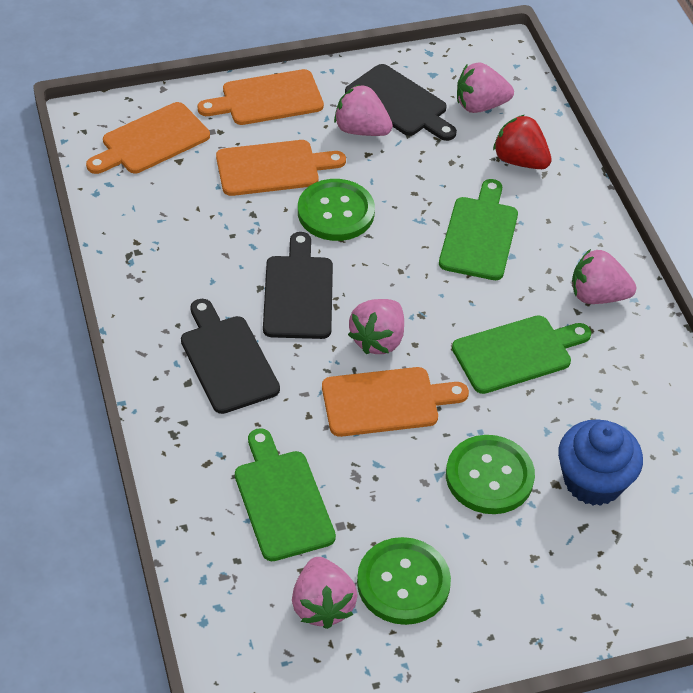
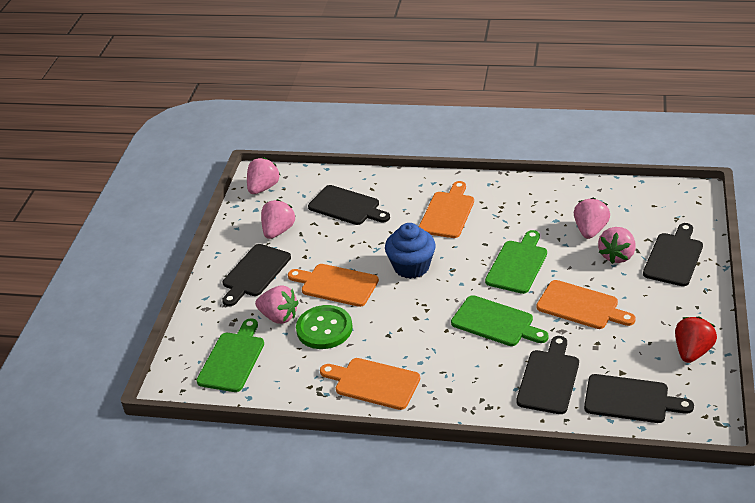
black cutting board: [181,299,280,414] [263,232,333,339] [345,64,457,141] = 3 -> [222,244,291,307] [308,185,390,225] [516,336,579,414] [584,374,694,423] [643,223,703,286] = 5
green button: [298,179,375,241] [357,537,451,625] [446,435,535,514] = 3 -> [296,305,353,349] = 1

